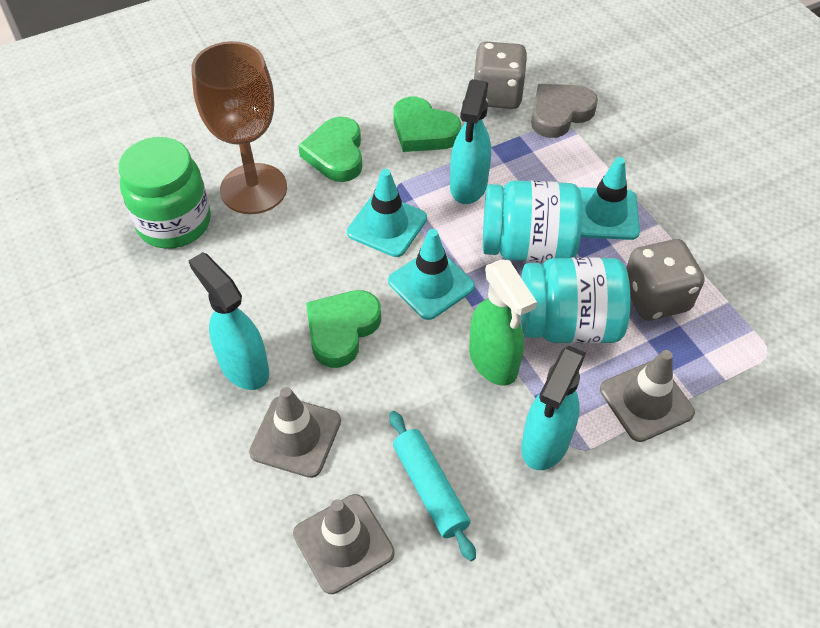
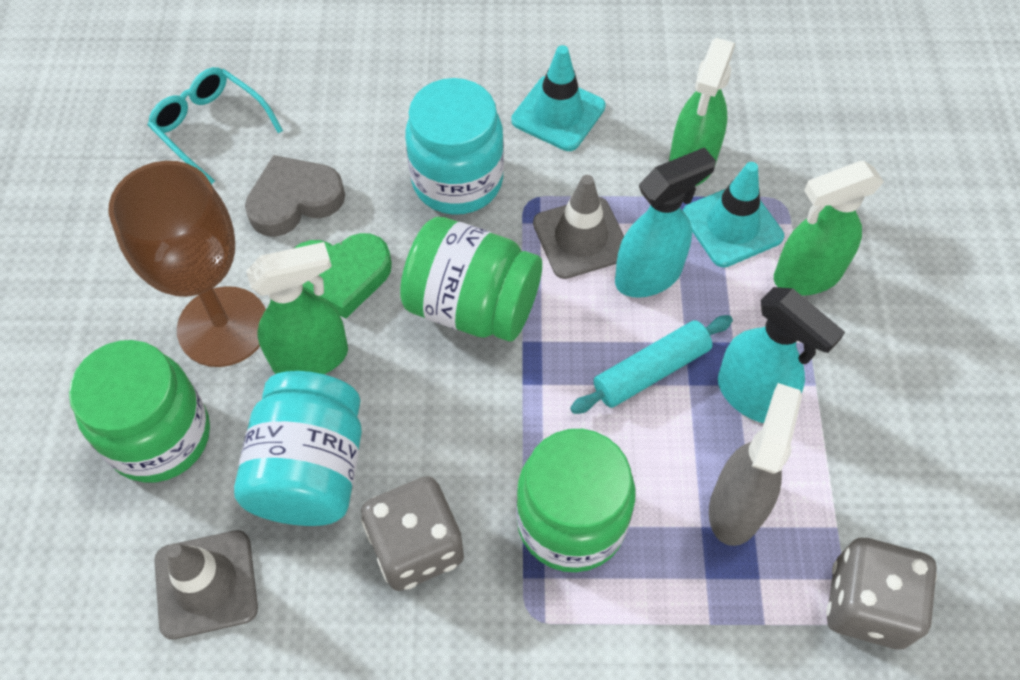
green heart: [298,117,362,182] [306,290,381,368] [393,97,461,152] = 3 -> [293,233,392,319] = 1
green jar: [118,137,211,249] = 1 -> [69,340,210,483] [400,217,542,341] [516,429,635,572] = 3
green spray bottle: [469,259,537,385] = 1 -> [246,242,348,374] [669,38,735,186] [774,161,884,296] = 3
grey spray bottle: none = 0 -> [709,383,802,546] = 1
grey traffic cone: [249,387,341,478] [293,494,395,594] [600,350,695,442] = 3 -> [154,530,258,640] [533,175,624,279] = 2
turquoise glasses: none = 0 -> [148,67,283,184] = 1
turquoise spray bottle: [188,252,269,390] [450,79,491,204] [521,346,586,470] = 3 -> [615,147,716,298] [718,287,845,423] = 2
turquoise traffic cone: [347,169,427,257] [388,229,475,320] [579,157,640,240] = 3 -> [512,45,606,151] [683,162,784,268] = 2

